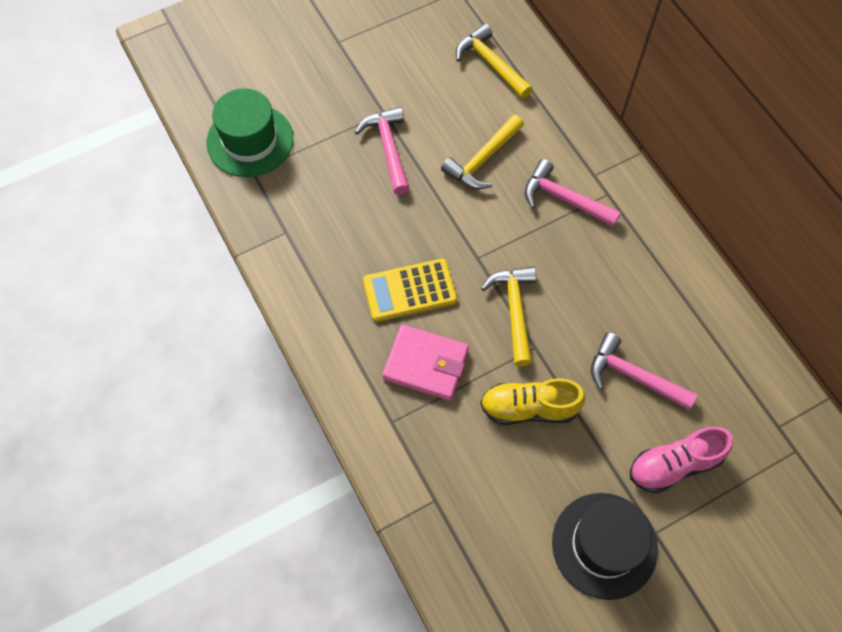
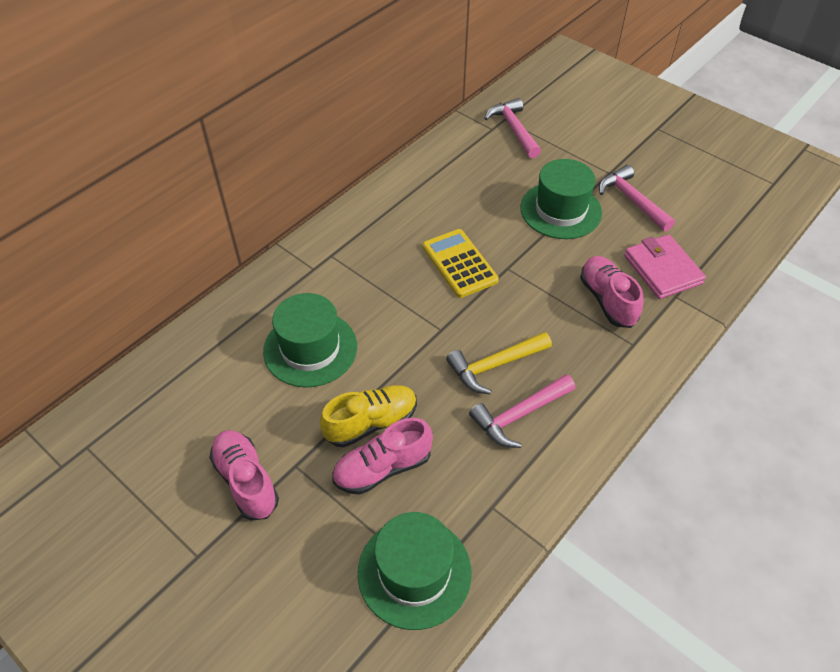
black hat: [552,493,658,600] = 1 -> none = 0
green hat: [206,88,293,177] = 1 -> [263,293,357,387] [358,512,472,630] [520,159,602,239] = 3
pink shoe: [630,427,733,493] = 1 -> [209,430,279,521] [332,418,433,495] [580,256,643,328] = 3
yellow hammer: [441,115,524,189] [456,24,533,99] [481,266,536,366] = 3 -> [446,332,552,394] = 1

